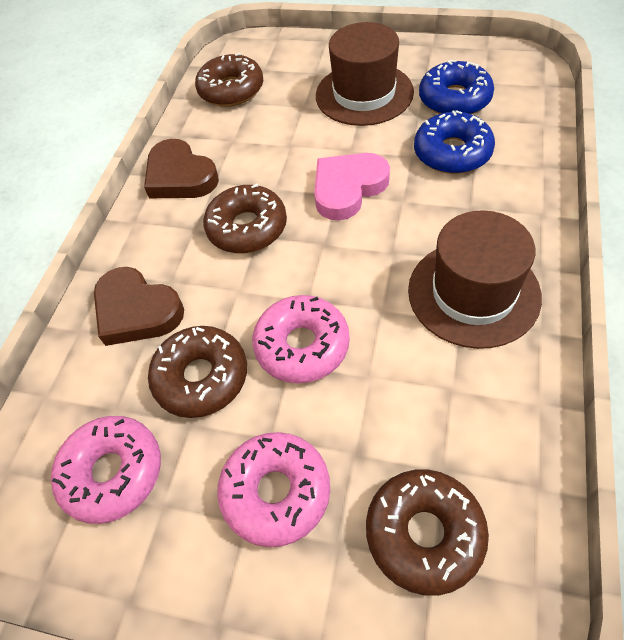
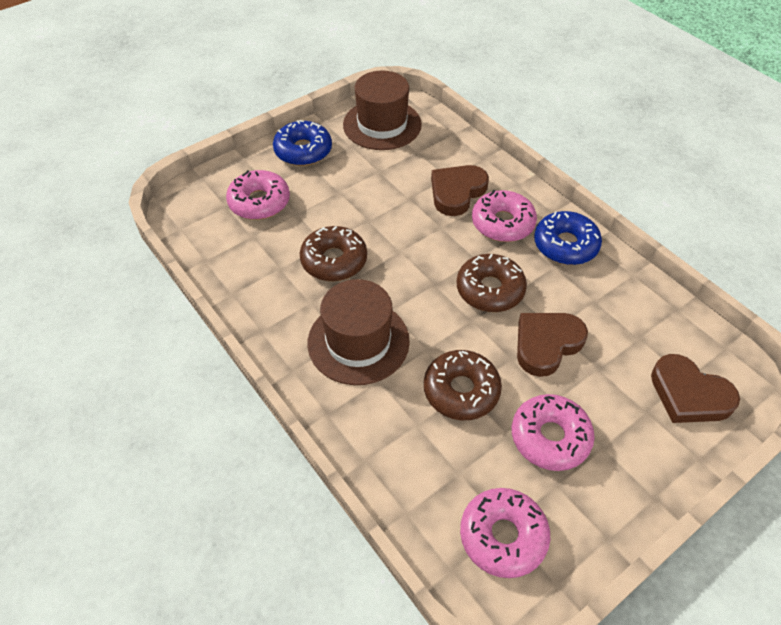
brown donut: [148,326,247,418] [195,53,263,107] [203,184,287,253] [366,470,489,596] = 4 -> [300,226,367,281] [424,350,502,420] [457,254,527,312] = 3
brown heart: [94,267,184,346] [144,139,219,198] = 2 -> [431,165,489,216] [517,313,588,377] [651,354,740,423] = 3
pink donut: [51,416,161,524] [217,432,330,547] [252,295,350,383] = 3 -> [226,170,290,220] [460,488,550,578] [472,190,537,242] [512,394,595,471] = 4
pink heart: [314,153,390,221] = 1 -> none = 0

